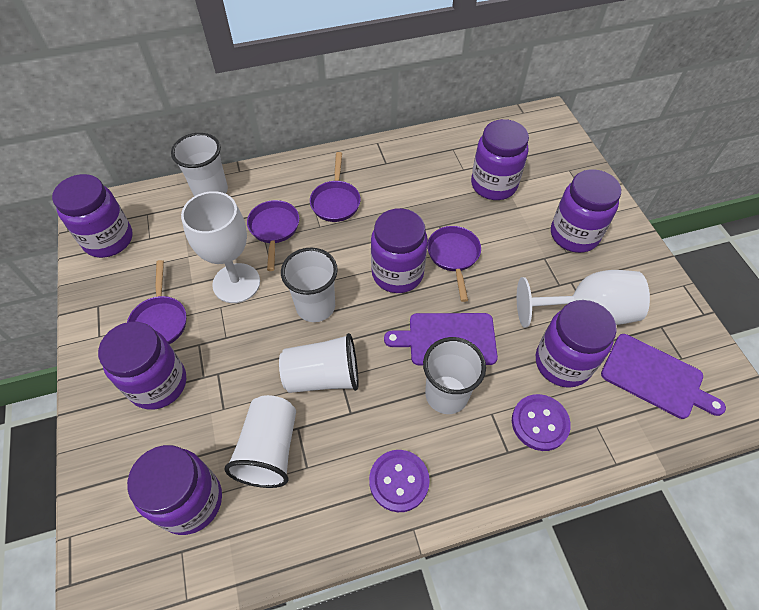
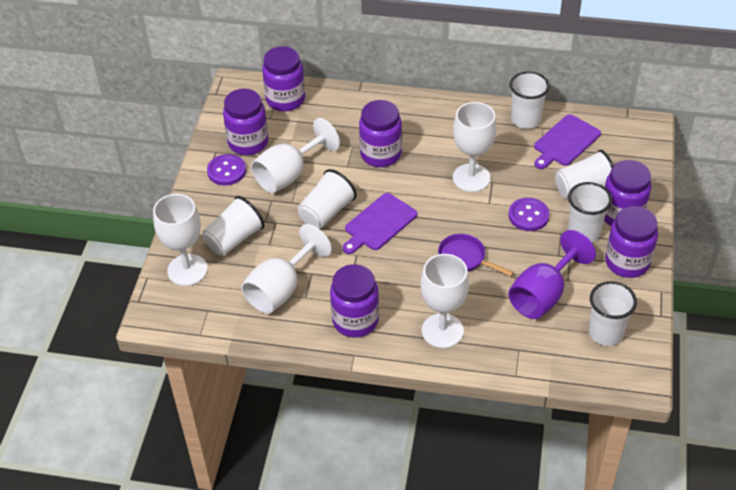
purple goblet: none = 0 -> [508,230,596,319] = 1
purple jar: [52,174,133,258] [98,322,186,410] [127,445,222,535] [371,208,428,293] [471,119,529,200] [536,300,617,388] [551,169,621,253] = 7 -> [223,89,268,155] [262,46,305,112] [330,264,379,338] [359,100,402,167] [604,160,651,226] [605,206,658,278] = 6
purple pan: [127,260,186,344] [247,200,299,271] [310,152,361,222] [427,226,481,302] = 4 -> [438,234,514,276] = 1
white cup: [171,133,228,196] [225,395,296,488] [279,333,359,393] [281,248,338,322] [423,337,486,414] = 5 -> [202,196,264,256] [298,169,357,229] [510,71,550,129] [555,150,614,200] [568,182,612,242] [589,281,637,346] = 6
white goblet: [181,191,260,303] [517,270,650,328] = 2 -> [153,194,208,286] [241,224,332,314] [251,118,340,193] [421,254,469,348] [453,102,496,192] = 5

